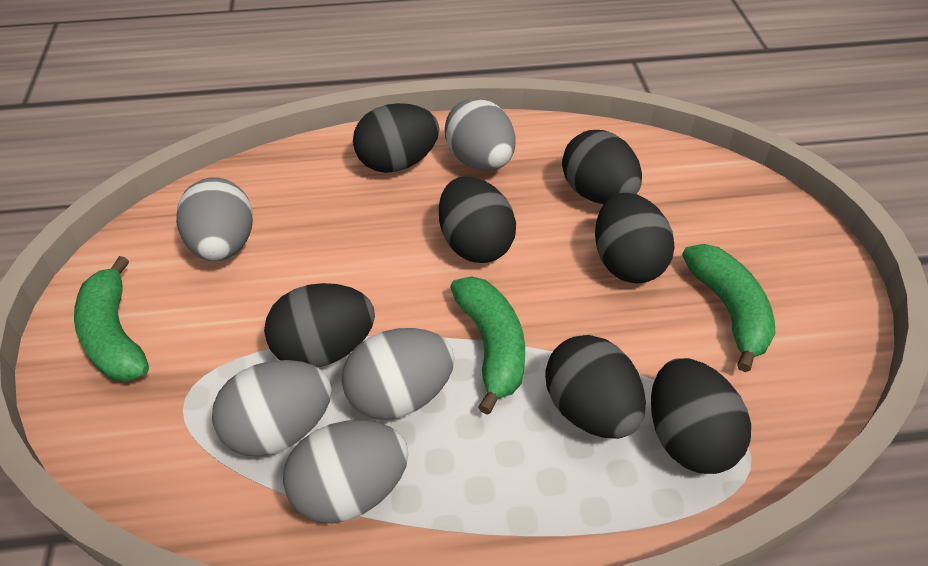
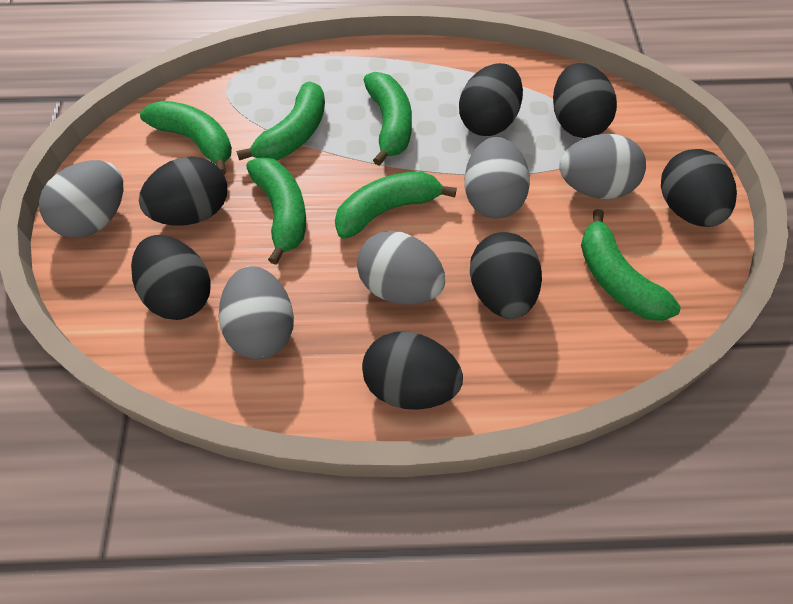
green banana: [74,256,149,382] [450,277,525,415] [682,244,775,372] = 3 -> [140,101,232,175] [236,81,325,161] [246,157,306,265] [335,171,457,239] [364,72,412,166] [581,209,681,321] = 6

